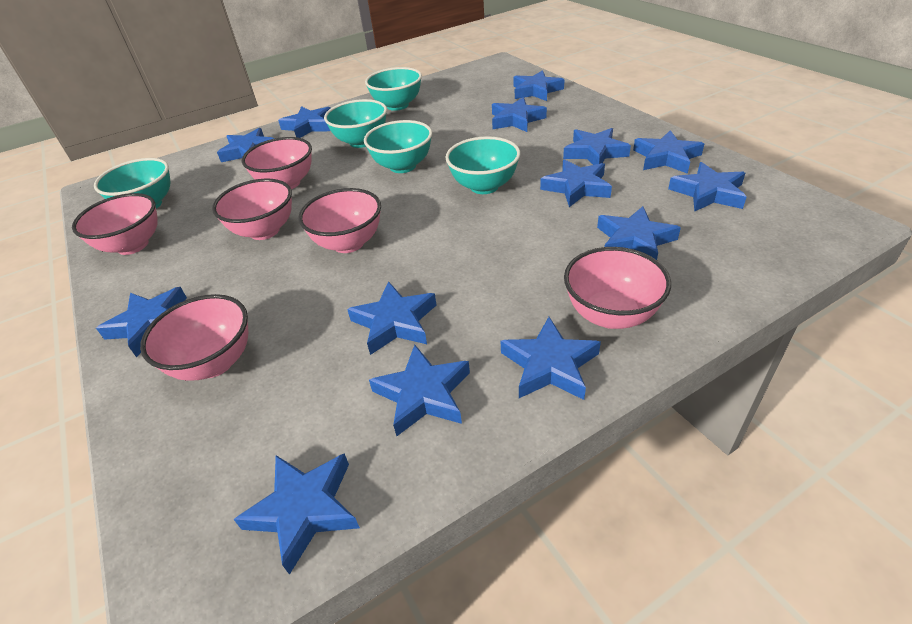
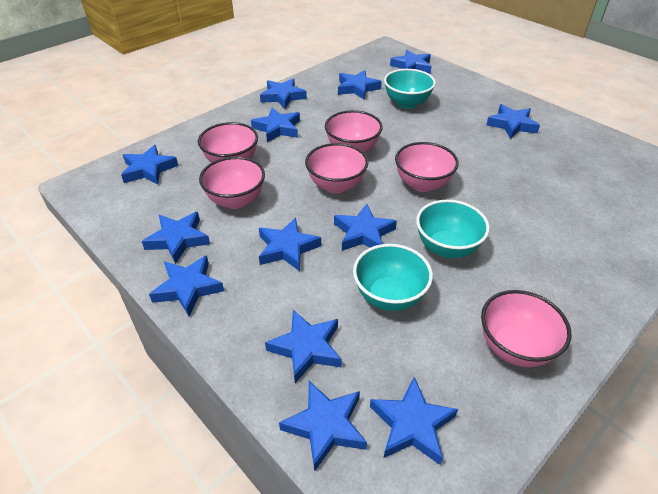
blue star: [96,287,187,357] [217,128,275,162] [233,453,360,575] [278,106,331,138] [347,281,436,355] [369,345,470,436] [492,97,547,132] [500,317,601,400] [513,70,565,101] [540,159,612,207] [563,128,631,165] [597,206,681,260] [633,130,704,174] [668,162,747,212] = 14 -> [121,145,178,185] [142,212,210,264] [149,255,224,317] [251,108,300,143] [259,217,321,271] [260,78,307,109] [265,310,342,383] [279,381,367,471] [334,204,397,251] [338,70,382,100] [370,377,458,465] [390,50,432,74] [486,104,540,139] = 13
turquoise bowl: [94,158,170,208] [324,99,387,148] [364,120,432,173] [365,67,422,111] [445,136,520,194] = 5 -> [353,244,433,311] [384,69,436,109] [416,200,490,258] = 3

